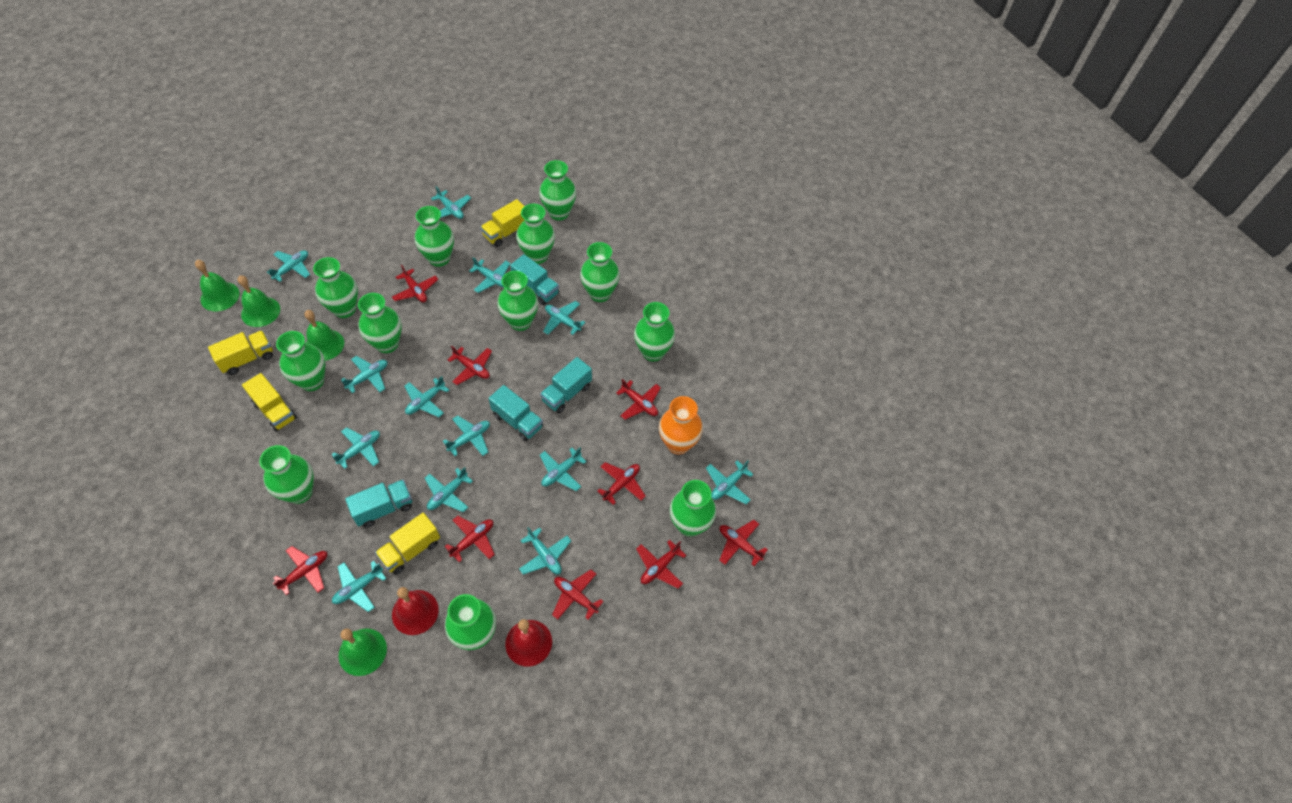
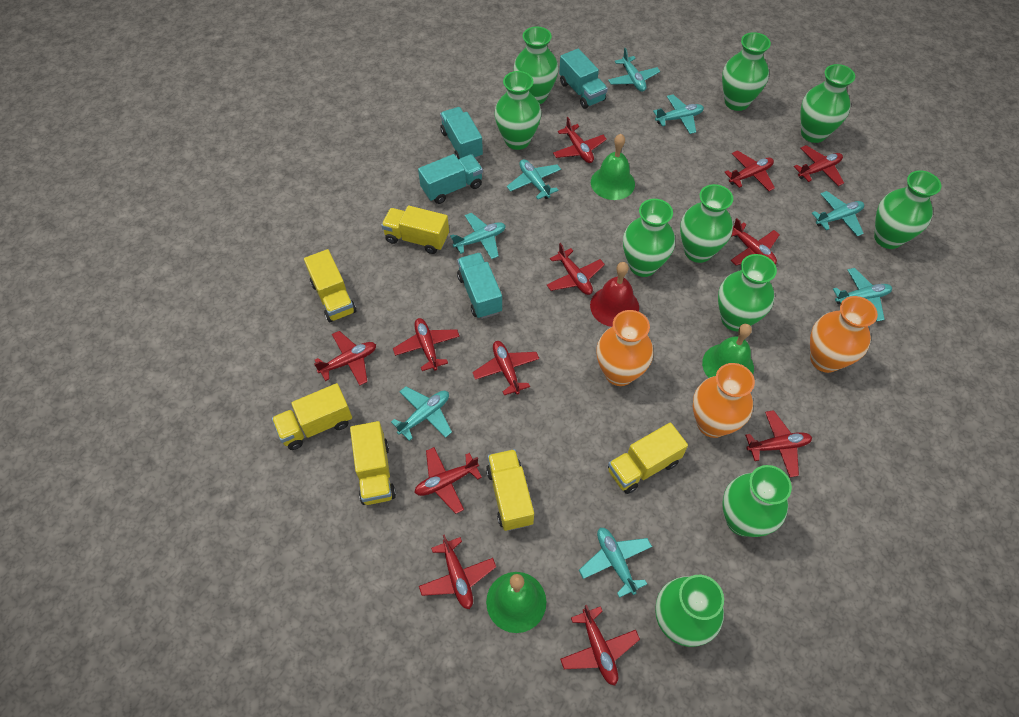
green bell: [195,260,240,311] [238,275,280,327] [304,310,344,361] [339,628,387,676] = 4 -> [486,572,546,633] [591,134,635,200] [702,324,754,378] = 3
green vase: [259,445,314,504] [276,331,325,391] [313,257,358,318] [358,293,402,353] [415,206,454,267] [445,594,496,650] [497,271,538,331] [516,204,555,264] [539,160,576,221] [580,242,620,302] [634,302,675,362] [670,480,716,537] = 12 -> [495,71,541,150] [514,27,558,104] [623,199,675,277] [655,575,724,647] [680,184,733,263] [718,254,777,332] [722,32,771,111] [722,465,792,537] [800,64,855,143] [874,170,941,249] = 10
orange vase: [659,396,703,455] = 1 -> [596,310,653,386] [693,363,755,438] [810,296,878,373] = 3
red bell: [392,587,439,635] [505,619,552,667] = 2 -> [590,262,639,327] = 1
red plane: [273,546,327,595] [392,265,438,302] [444,516,495,562] [448,346,492,385] [552,570,604,620] [597,462,646,505] [616,379,661,420] [636,540,687,589] [719,520,768,566] = 9 -> [314,331,376,385] [393,318,460,371] [414,447,482,514] [419,534,496,609] [472,341,539,395] [547,243,605,295] [553,117,607,163] [560,605,640,686] [724,150,775,191] [730,218,780,265] [745,410,812,477] [794,145,844,186] = 12
turquoise plane: [267,250,310,282] [331,427,380,469] [332,561,386,612] [341,356,388,394] [404,376,449,417] [425,467,473,512] [431,186,471,219] [443,415,490,456] [469,257,510,293] [519,527,571,575] [540,447,587,491] [543,301,586,335] [706,460,754,504] = 13 -> [391,386,452,441] [450,213,506,259] [507,159,561,199] [579,528,652,598] [608,48,660,92] [653,94,704,134] [812,191,864,236] [833,268,892,321] = 8
yellow truck: [208,330,273,375] [242,373,297,431] [375,513,440,575] [480,199,524,247] = 4 -> [272,383,352,450] [304,249,357,322] [350,421,396,505] [381,206,449,254] [486,449,534,531] [608,422,688,494] = 6

